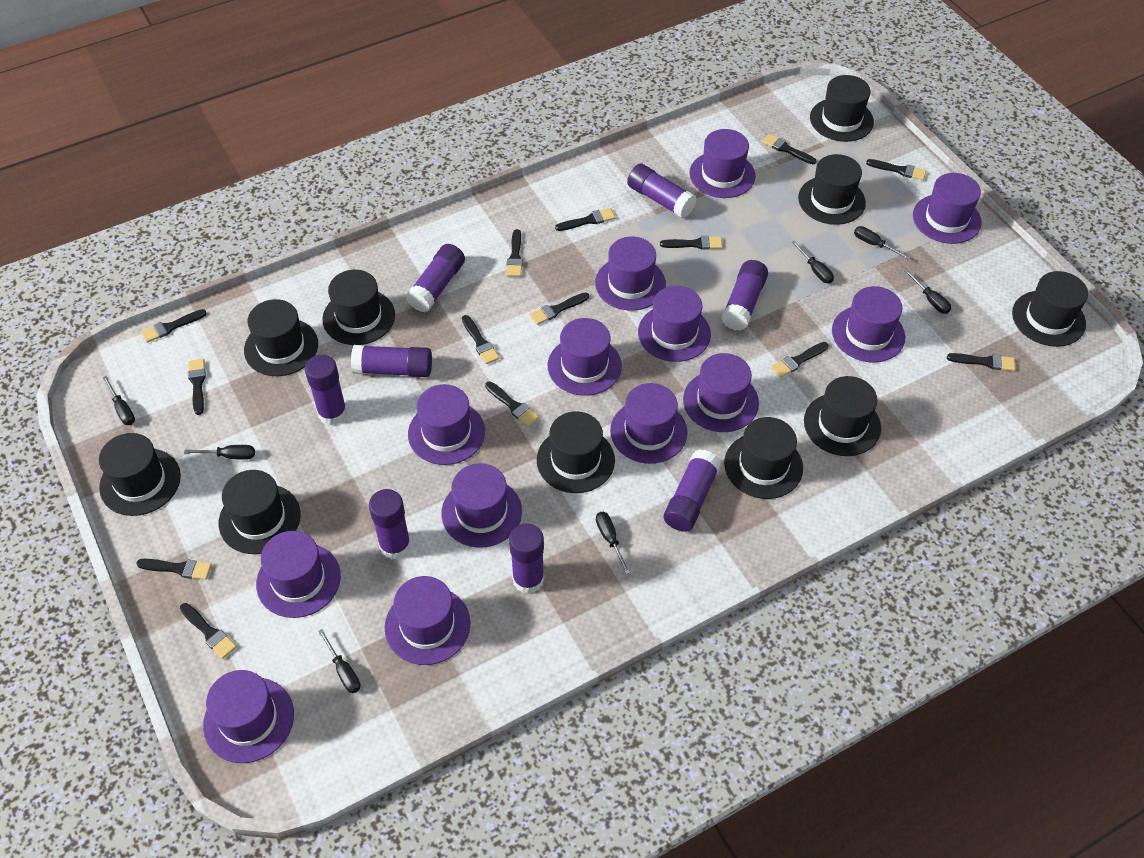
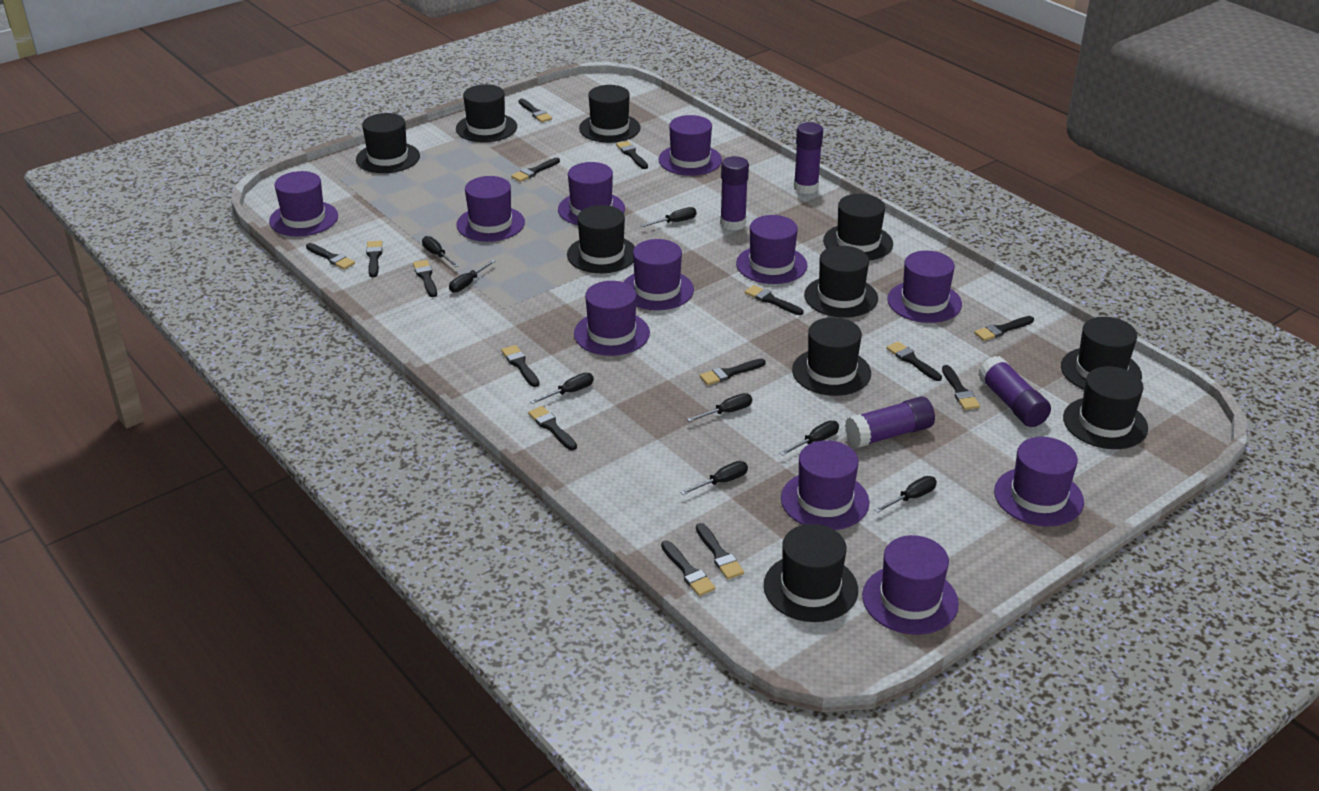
black brush: [136,559,212,580] [141,309,207,343] [180,603,237,659] [188,359,206,415] [462,315,499,364] [485,381,539,427] [506,229,523,277] [530,292,589,325] [555,208,615,231] [660,236,723,250] [762,134,816,164] [771,342,828,378] [866,159,926,180] [947,353,1015,371] = 14 -> [306,243,355,270] [366,241,382,277] [413,260,437,297] [501,345,540,387] [511,158,560,182] [518,99,552,122] [528,406,577,450] [616,141,648,169] [661,540,716,596] [696,523,744,579] [700,358,766,385] [745,285,804,315] [886,342,942,381] [942,365,980,410] [974,316,1034,341] = 15
black screwdriver: [103,376,135,425] [184,445,255,460] [318,629,360,693] [596,512,630,574] [791,241,834,283] [854,226,910,259] [904,270,951,314] = 7 -> [422,236,459,267] [449,260,496,293] [530,373,594,404] [641,207,696,227] [680,461,748,495] [687,393,752,422] [780,420,839,456] [875,476,937,513] = 8
purple glue stick: [305,355,347,425] [351,345,432,377] [369,489,411,560] [406,244,465,312] [509,523,544,594] [627,164,697,218] [664,449,721,532] [721,260,768,331] = 8 -> [720,156,749,230] [794,122,823,194] [845,397,935,448] [978,356,1051,427] = 4
purple hat: [203,670,294,763] [256,531,341,618] [384,576,471,665] [408,384,485,465] [441,463,522,548] [548,318,622,396] [595,236,666,311] [610,383,688,464] [638,286,711,362] [683,353,759,432] [689,129,756,198] [832,286,905,362] [913,173,981,244] = 13 -> [269,171,338,236] [456,176,525,242] [558,162,625,225] [574,281,650,356] [624,239,694,310] [658,115,722,176] [736,215,807,284] [781,440,869,530] [862,535,959,635] [887,251,962,323] [994,437,1084,526] = 11

